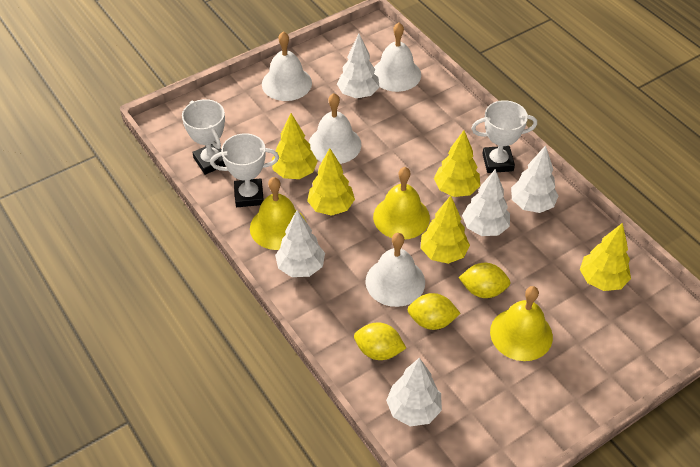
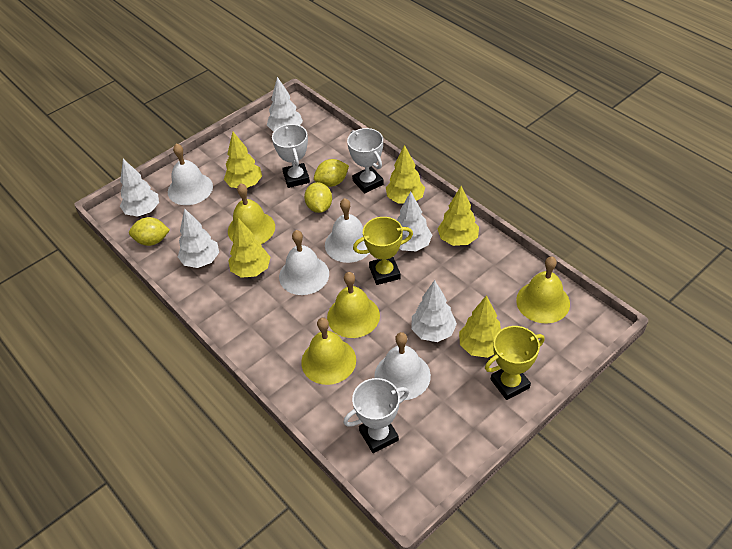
yellow bell: [250,177,306,250] [373,167,430,240] [490,286,553,361] = 3 -> [228,183,275,244] [301,318,356,385] [327,272,380,338] [516,256,570,324] = 4
yellow trophy: none = 0 -> [353,217,413,285] [485,326,545,400] = 2

